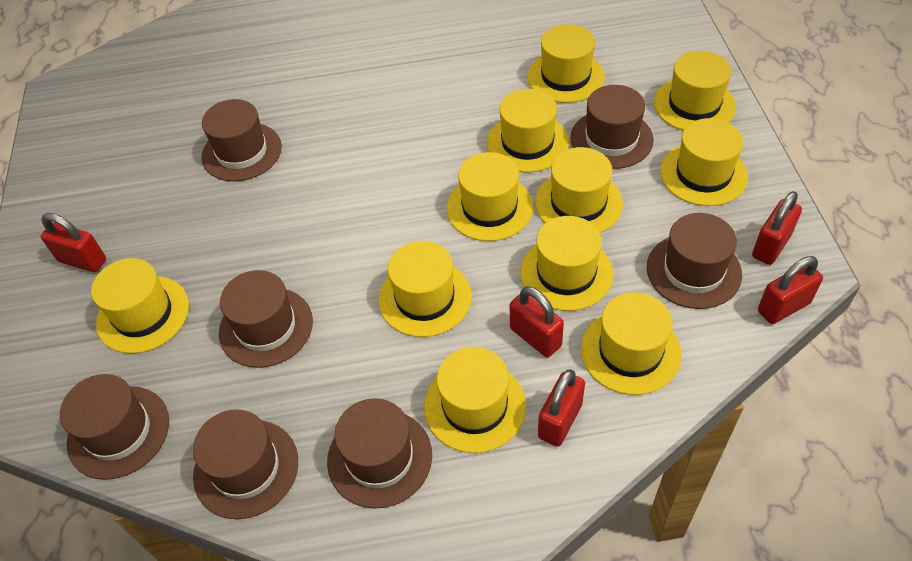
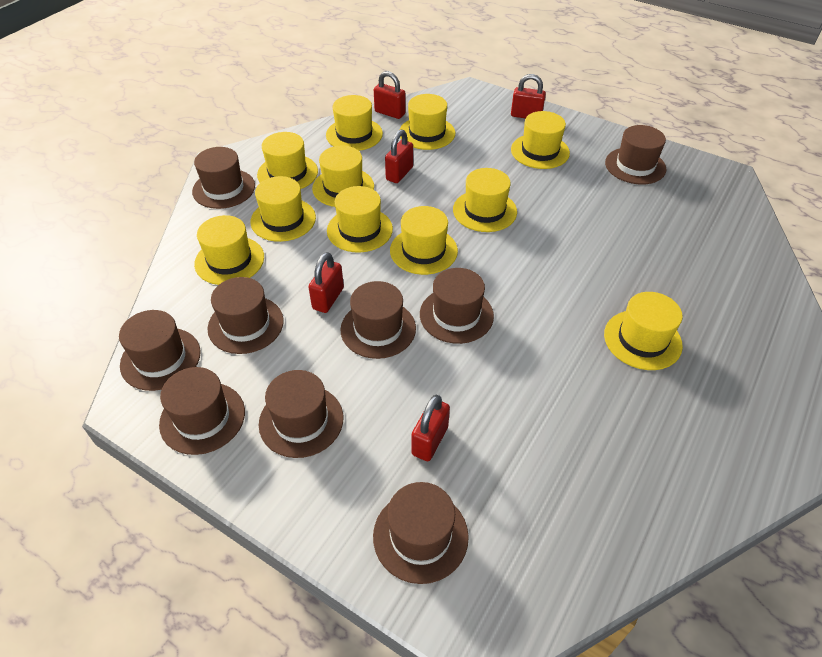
brown hat: [60,374,169,480] [193,409,298,519] [201,99,282,182] [219,270,313,368] [327,398,432,509] [570,85,654,169] [647,213,742,309] = 7 -> [119,310,201,391] [159,367,245,455] [192,147,255,209] [208,277,284,354] [259,370,343,458] [341,281,416,359] [373,482,469,584] [420,268,494,344] [605,125,666,184] = 9

